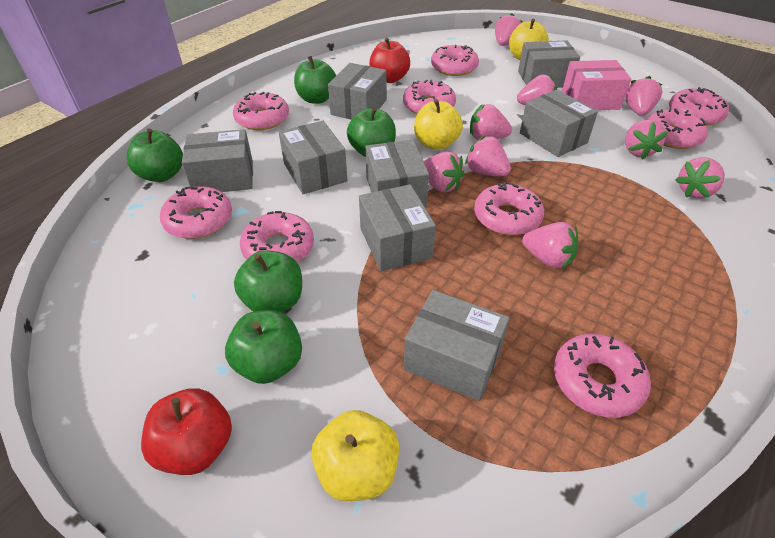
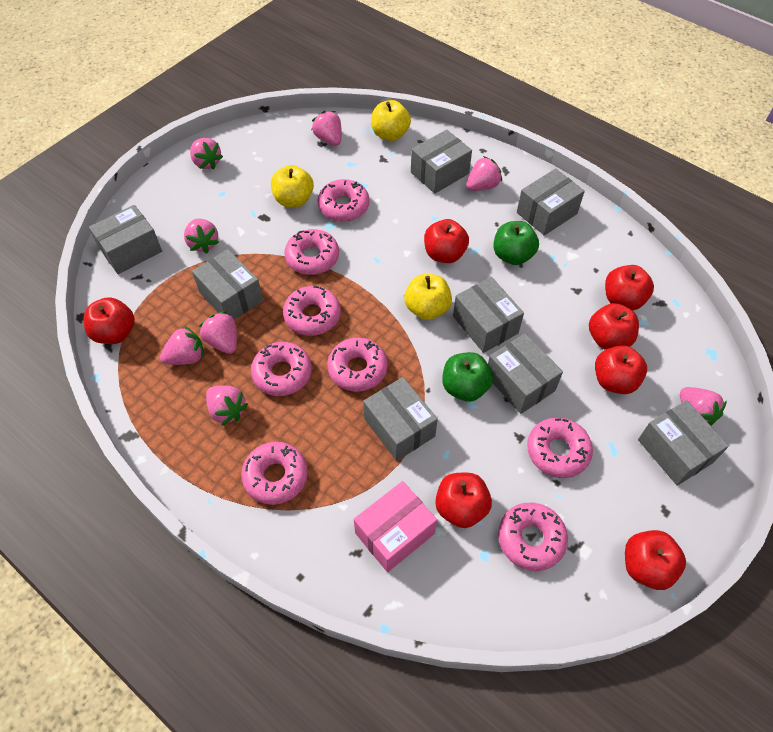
green apple: [126,129,183,182] [225,310,302,384] [234,250,302,312] [294,56,336,104] [347,107,396,157] = 5 -> [442,352,493,402] [494,221,539,265] = 2
pink donut: [160,186,232,239] [233,92,289,130] [240,211,314,262] [403,80,456,114] [431,45,479,76] [474,182,544,235] [554,334,651,418] [647,108,708,149] [669,87,729,125] = 9 -> [241,442,308,505] [251,342,312,396] [283,286,341,336] [284,229,339,275] [317,179,370,222] [327,338,388,392] [498,503,568,571] [527,417,593,478] = 8
pink strawberry: [424,152,464,192] [465,136,511,176] [470,104,512,140] [495,13,523,46] [517,75,557,105] [522,222,578,269] [625,76,662,116] [625,120,668,160] [675,157,725,198] = 9 -> [160,326,204,365] [184,218,219,253] [190,138,223,170] [199,311,237,354] [206,386,248,426] [312,111,342,146] [466,156,502,191] [680,387,727,426] = 8
red apple: [141,388,232,475] [369,38,410,83] = 2 -> [84,297,135,344] [424,219,469,263] [435,473,492,528] [589,303,639,350] [595,345,647,394] [605,265,654,311] [625,530,686,590] = 7

